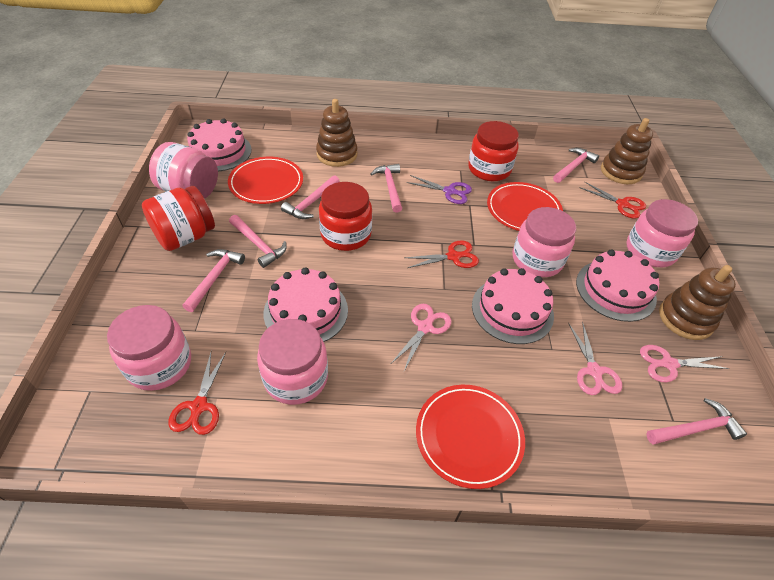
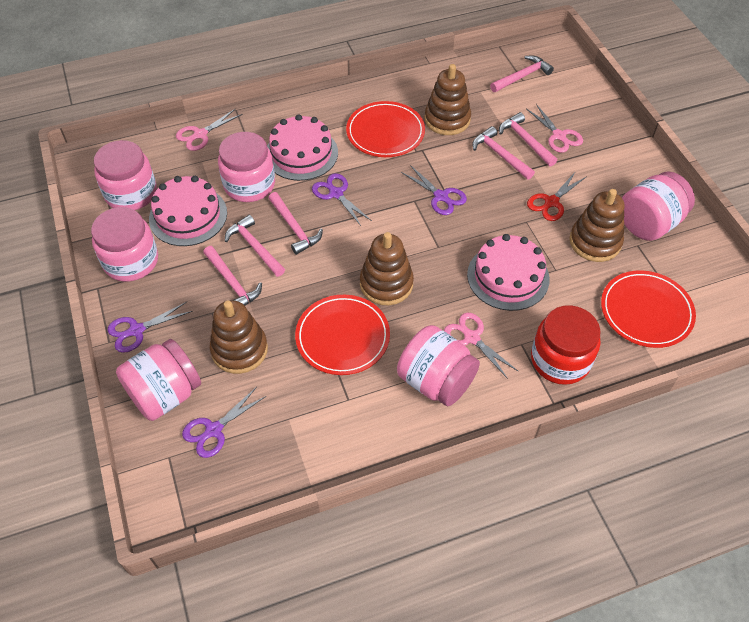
brown stacking toy: [316,99,357,167] [601,118,653,184] [659,265,736,340] = 3 -> [210,300,268,374] [360,232,414,305] [425,64,471,135] [569,189,625,262] = 4
pink cake: [187,118,252,171] [264,267,348,342] [472,268,554,344] [576,250,659,322] = 4 -> [149,176,227,246] [267,114,338,181] [467,234,550,311] = 3
pink jar: [107,305,191,391] [149,142,218,199] [257,319,328,405] [513,207,576,277] [626,199,698,267] = 5 -> [91,207,158,282] [94,140,157,210] [116,339,201,421] [218,132,275,202] [397,325,480,406] [622,171,695,241] = 6
purple scissors: [406,175,472,204] = 1 -> [107,302,193,353] [182,387,266,458] [312,173,372,226] [401,165,467,215] = 4
red jar: [142,186,215,251] [319,182,372,251] [468,121,519,181] = 3 -> [531,305,601,385] = 1
red scissors: [168,352,226,435] [404,240,479,268] [581,181,646,219] = 3 -> [527,171,587,221] = 1

